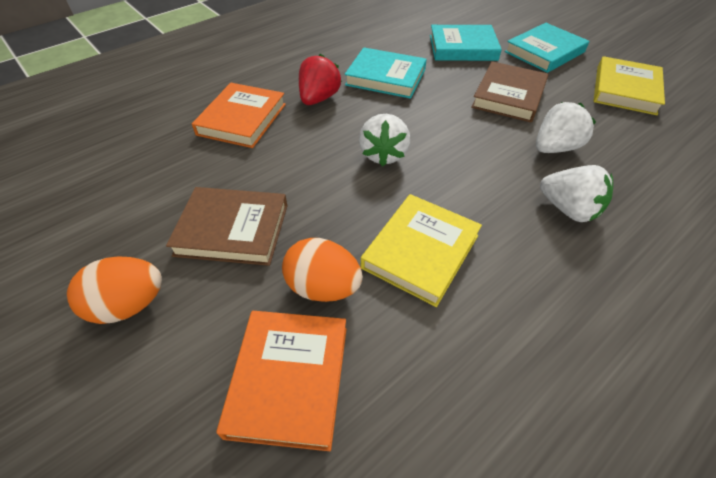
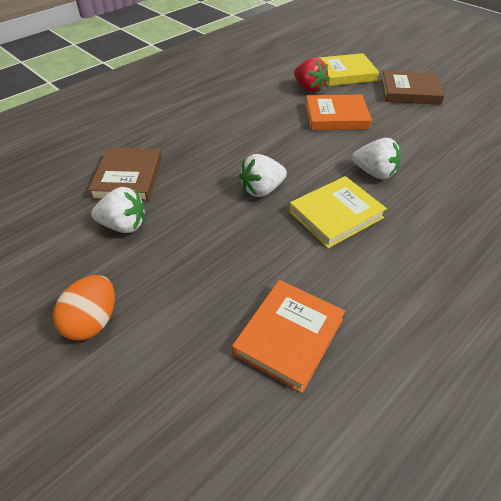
orange egg: [67,256,162,324] [282,238,363,302] = 2 -> [53,275,115,341] = 1
turquoise book: [345,47,427,99] [430,25,502,61] [505,23,589,73] = 3 -> none = 0

